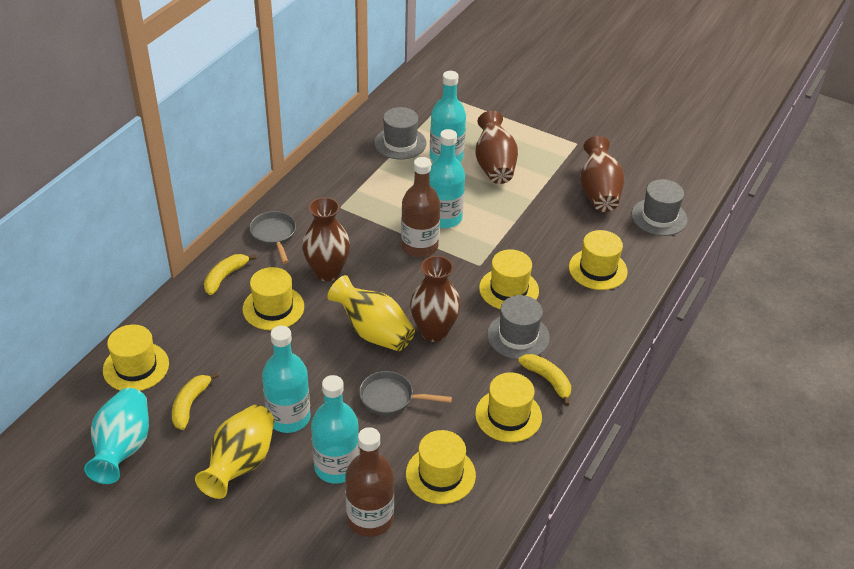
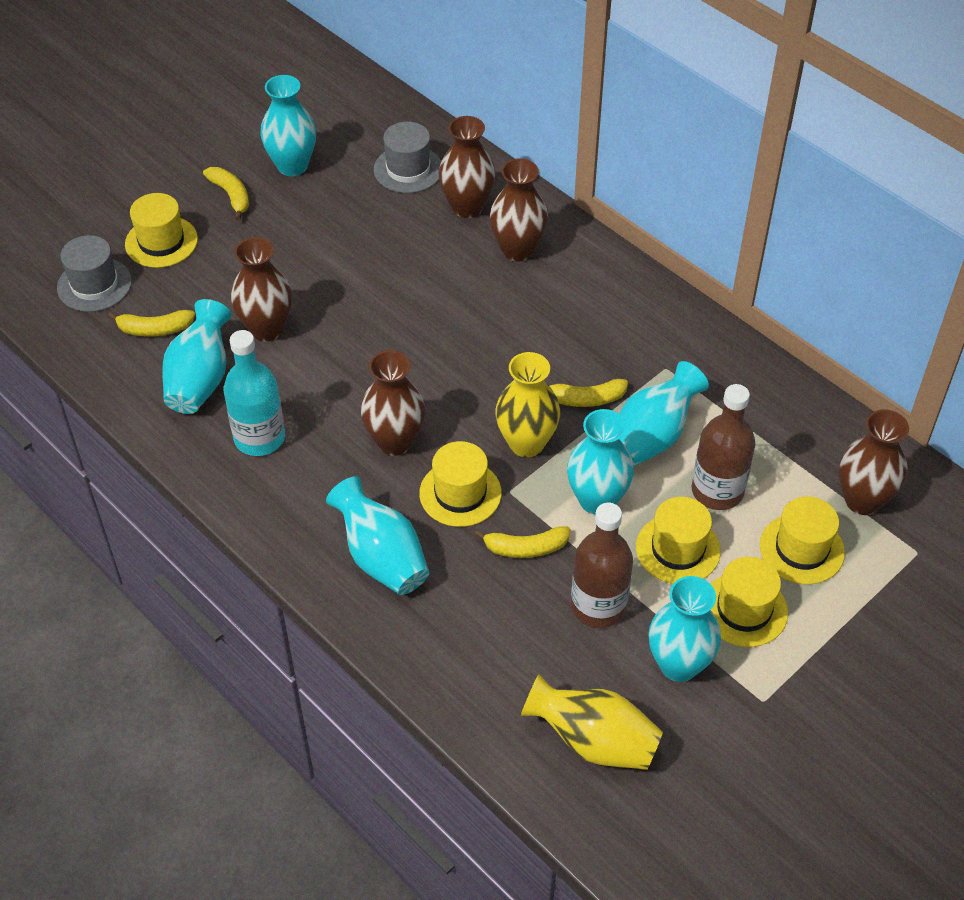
brown vase: [302,197,350,281] [410,256,461,342] [475,111,518,184] [580,136,624,212] = 4 -> [231,237,292,341] [360,350,425,456] [439,116,496,218] [490,158,548,262] [839,409,909,515] = 5
grey hat: [374,107,427,159] [487,295,550,360] [632,179,688,236] = 3 -> [57,235,132,312] [374,122,441,193] = 2
grey pan: [249,211,296,264] [359,371,452,416] = 2 -> none = 0
turquoise bottle: [262,326,311,433] [311,375,360,484] [429,129,465,228] [430,71,466,162] = 4 -> [224,330,285,456] = 1
turquoise vase: [84,388,149,484] = 1 -> [163,299,231,414] [260,75,316,176] [326,476,429,595] [567,409,634,515] [619,361,709,466] [648,576,721,682] = 6
yellow banana: [172,372,219,430] [204,254,256,295] [518,354,571,406] = 3 -> [108,310,195,337] [203,167,249,220] [474,526,571,558] [548,379,628,407] = 4
yellow hat: [103,324,169,391] [243,267,304,330] [406,430,476,504] [475,372,542,442] [479,249,539,309] [569,230,628,290] = 6 -> [125,193,198,268] [419,441,502,527] [636,497,721,584] [711,557,788,647] [760,497,845,584] = 5

